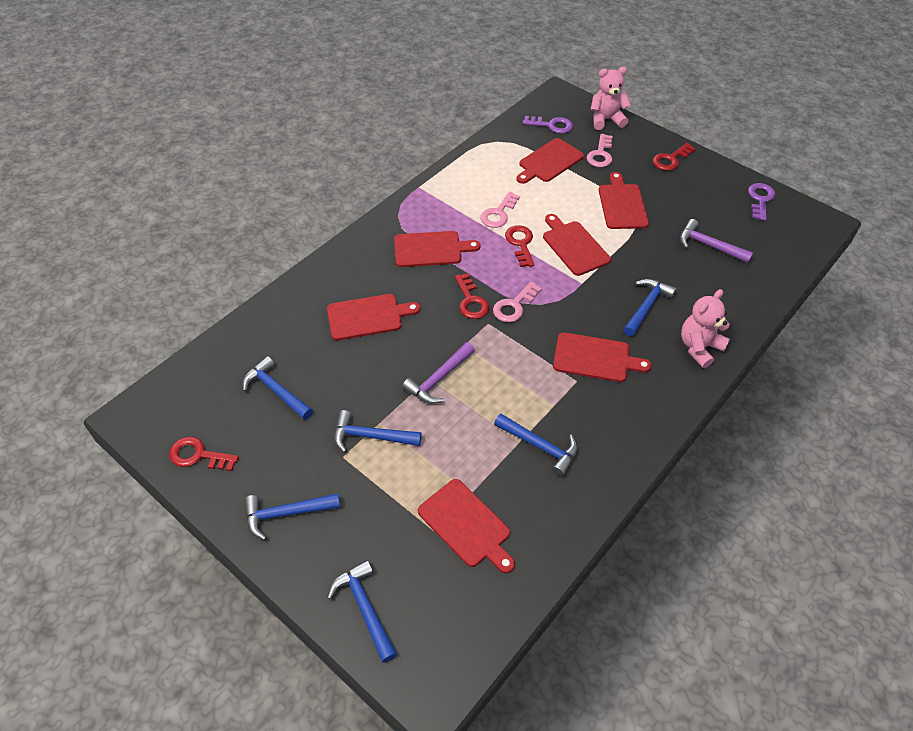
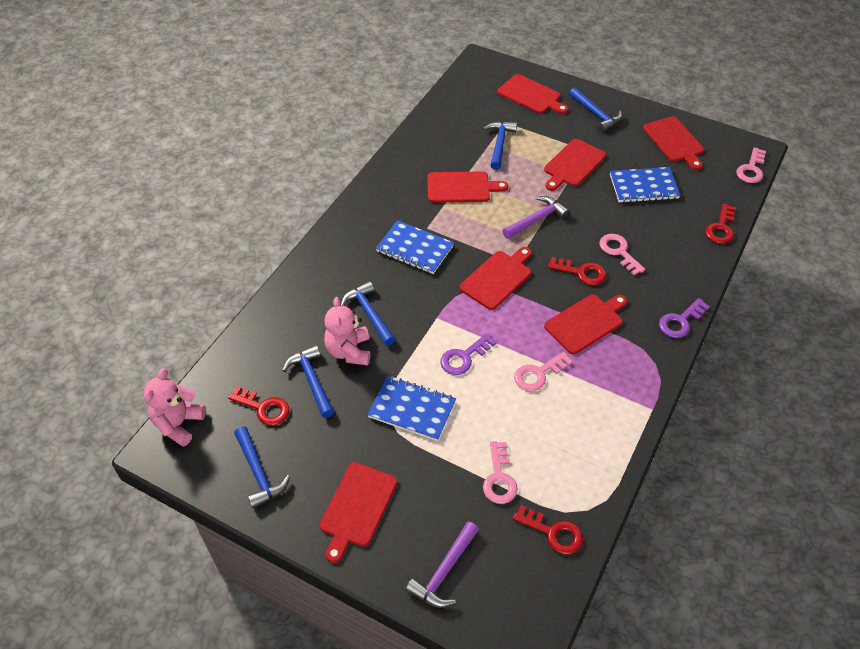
blue hammer: [242,356,313,420] [244,493,340,540] [327,560,397,663] [334,410,422,453] [494,413,578,477] [623,279,677,337] = 6 -> [234,426,290,509] [282,345,334,418] [341,281,396,346] [483,121,517,170] [569,87,622,132] = 5
blue notebook: none = 0 -> [367,375,456,441] [376,220,454,274] [610,167,680,203] = 3
pink key: [480,192,520,228] [493,281,542,322] [587,134,613,167] = 3 -> [483,441,518,504] [514,351,573,391] [600,234,645,275] [736,147,766,183] = 4

